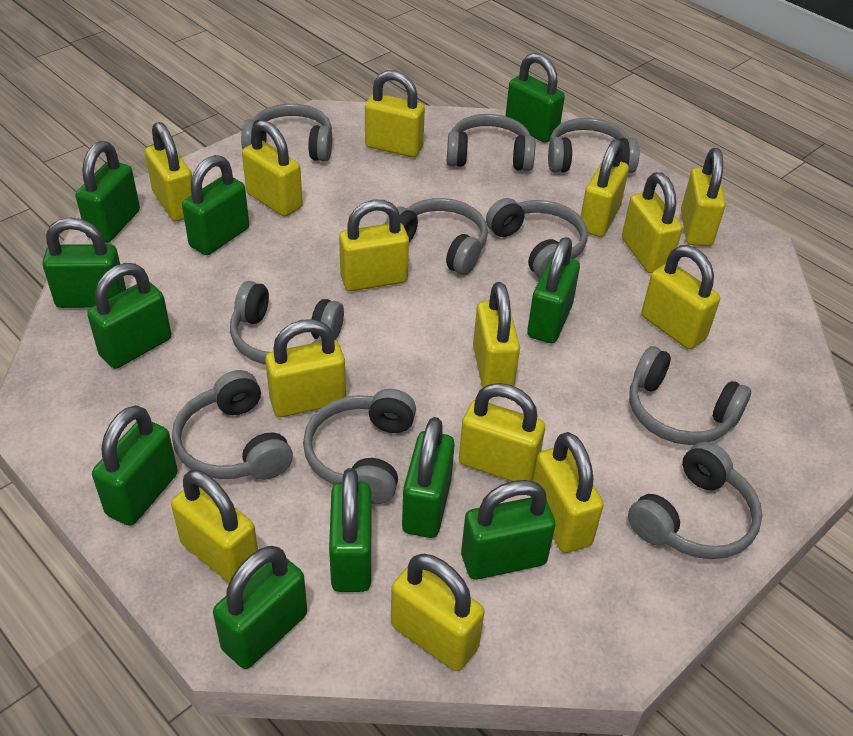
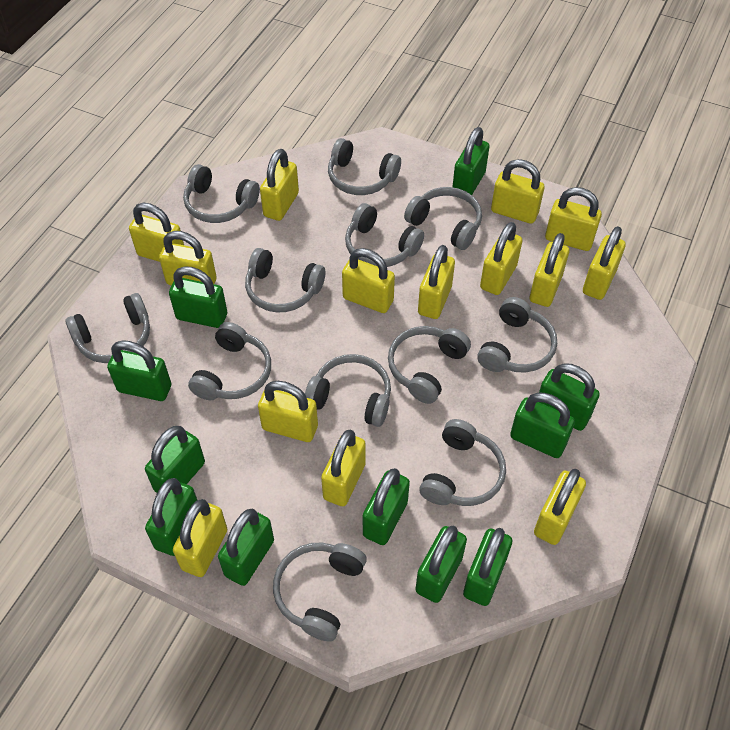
grey headphones: [172,370,293,480] [230,281,344,365] [241,104,332,161] [303,389,416,504] [385,198,488,275] [446,114,535,171] [486,198,587,278] [548,118,639,173] [628,441,762,559] [629,346,751,445] = 10 -> [65,293,150,363] [183,164,260,223] [188,322,271,400] [245,248,325,312] [273,543,367,642] [305,354,391,427] [328,138,401,195] [345,203,424,267] [388,326,471,404] [404,187,482,250] [420,419,506,506] [477,297,557,372] = 12

